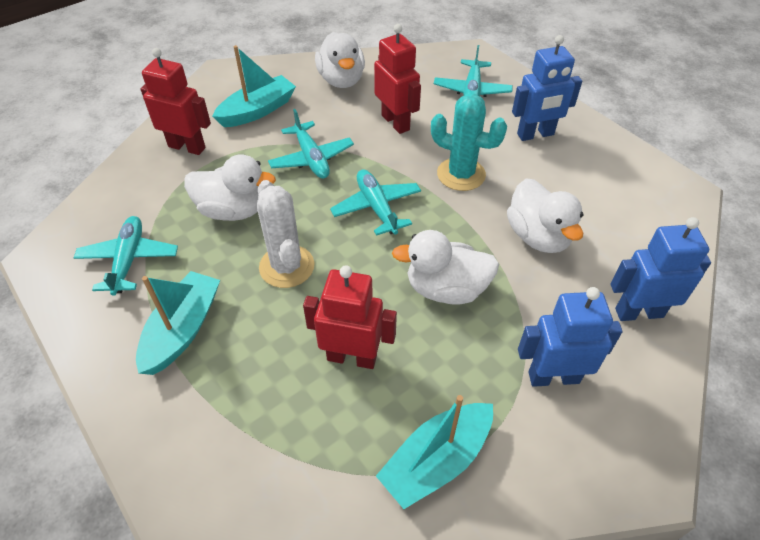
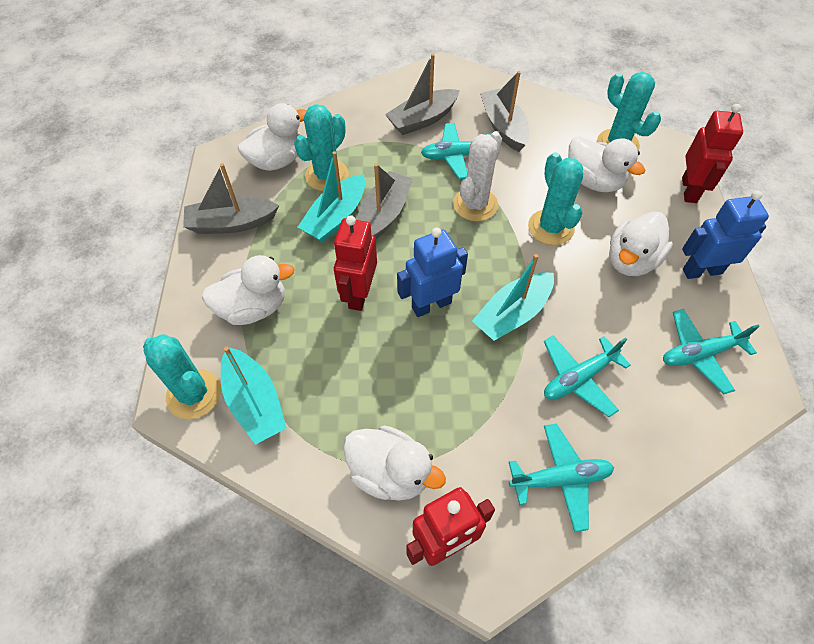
blue robot: [512,35,582,141] [518,287,623,387] [611,217,711,321] = 3 -> [397,228,468,317] [682,191,769,279] = 2
grey boat: none = 0 -> [183,163,279,234] [357,163,413,239] [385,54,460,135] [480,71,529,152] = 4
turquoise cactus: [431,94,507,191] = 1 -> [143,334,221,419] [294,104,349,191] [528,152,583,245] [597,72,661,150] = 4
white duck: [184,154,276,221] [315,32,365,88] [392,230,499,305] [507,178,584,253] = 4 -> [202,255,294,325] [238,103,306,171] [343,425,446,501] [568,136,645,192] [609,212,673,276] = 5

